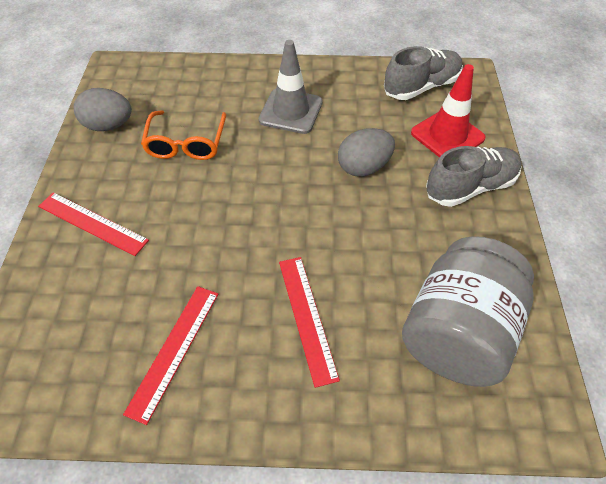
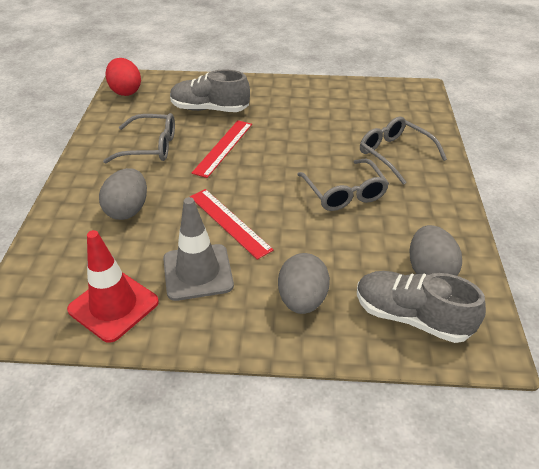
grey egg: [74,88,132,131] [338,128,395,177] = 2 -> [99,168,147,220] [278,253,330,314] [409,225,462,276] = 3
grey glasses: none = 0 -> [103,113,175,163] [297,159,389,211] [360,117,447,185] = 3
grey jar: [402,236,534,387] = 1 -> none = 0
orange glasses: [141,110,226,160] = 1 -> none = 0
red egg: none = 0 -> [106,58,141,96] = 1
red ruler: [38,192,149,256] [123,286,218,425] [279,257,340,388] = 3 -> [190,189,274,260] [192,120,252,178] = 2

